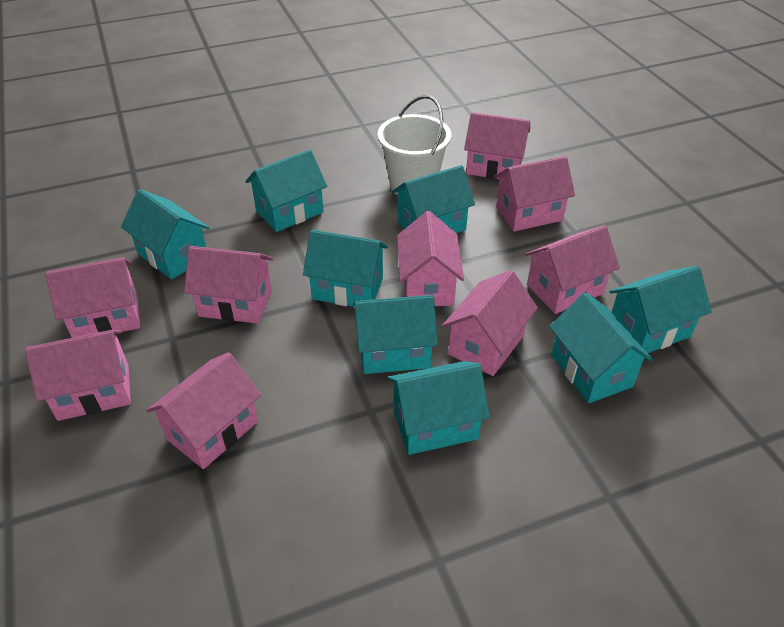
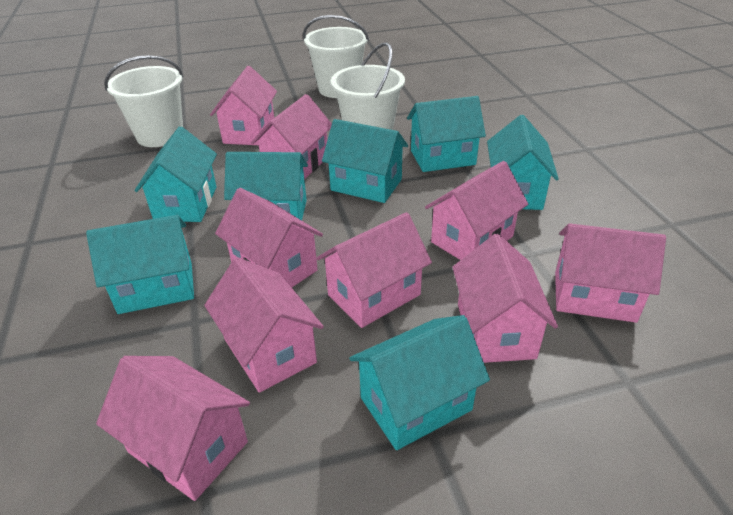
turquoise house: [121,189,209,280] [246,149,327,232] [303,230,388,307] [353,295,438,374] [387,361,490,455] [392,165,475,233] [549,292,653,403] [609,266,712,353] = 8 -> [86,215,194,314] [135,126,217,222] [224,152,308,220] [322,119,408,203] [349,315,490,450] [407,96,486,172] [487,115,559,210] = 7
white bucket: [377,95,451,195] = 1 -> [104,55,183,147] [303,15,369,98] [331,42,405,130] = 3

